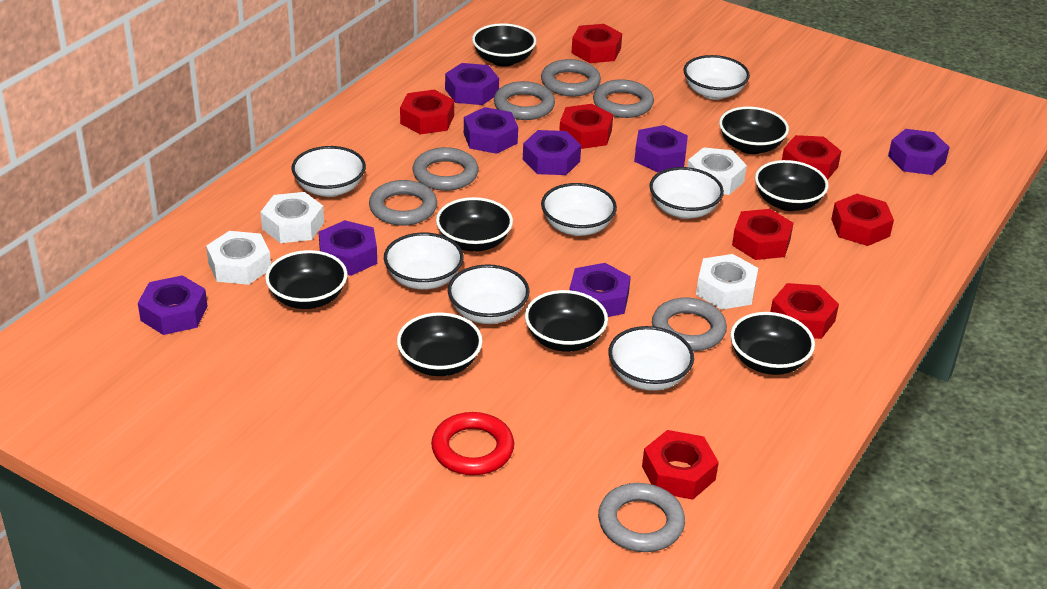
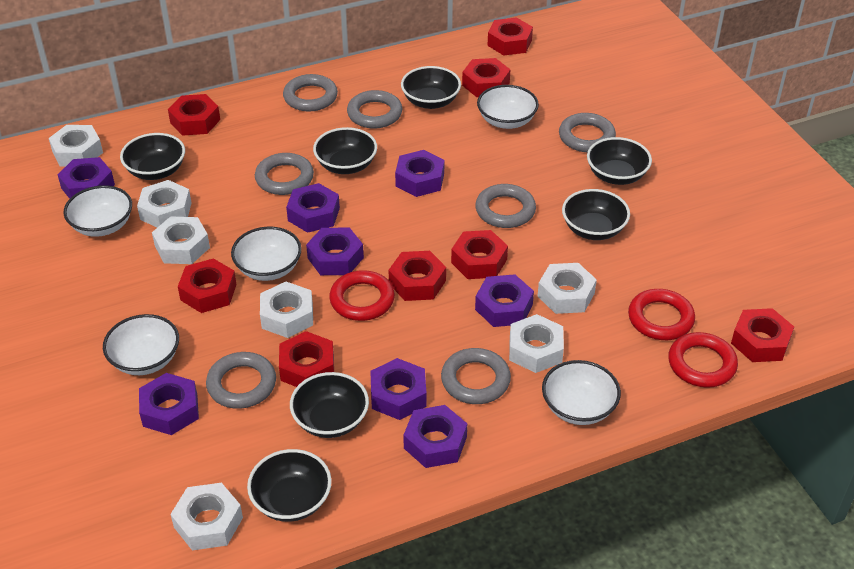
black bowl: [265,250,347,309] [397,312,483,376] [436,197,513,252] [472,23,536,67] [525,290,608,352] [719,106,789,154] [730,312,815,375] [755,160,829,211] = 8 -> [120,133,185,180] [247,449,332,522] [290,372,369,438] [313,127,377,174] [401,66,461,109] [562,189,630,240] [587,137,652,185] = 7
red ring: [431,412,514,475] = 1 -> [329,270,395,321] [628,289,695,340] [668,332,738,388] = 3
white bowl: [291,146,366,197] [384,232,463,290] [448,264,529,324] [541,183,617,236] [608,326,694,391] [649,167,724,219] [683,55,750,100] = 7 -> [63,185,132,237] [103,314,179,375] [231,227,302,281] [477,85,539,129] [542,360,621,425] = 5
white nut: [206,231,271,285] [260,192,324,243] [687,147,747,195] [696,254,758,310] = 4 -> [49,125,103,166] [137,180,192,227] [152,216,210,264] [170,483,243,551] [260,282,313,338] [509,314,564,373] [538,263,597,314] = 7

